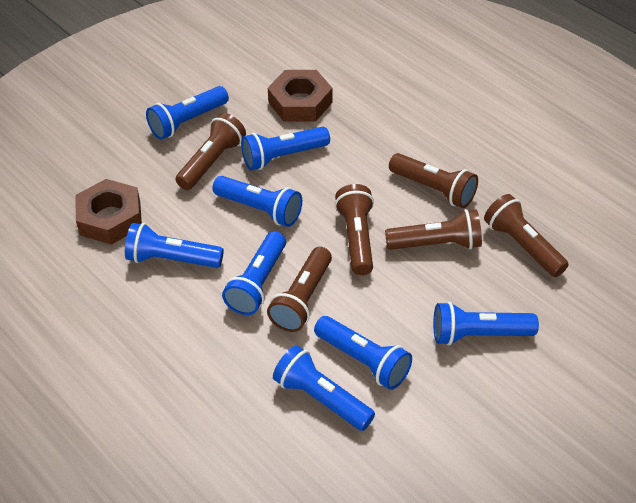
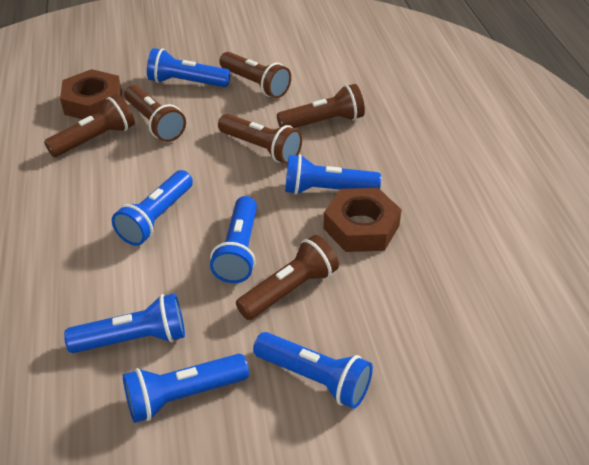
blue flashlight: [125,223,224,268] [146,86,229,140] [212,176,302,227] [222,231,286,315] [241,127,330,170] [273,345,375,431] [314,316,412,390] [433,302,539,346] = 8 -> [64,293,185,353] [112,170,193,246] [123,354,249,423] [147,48,230,87] [210,196,257,283] [253,332,373,409] [285,154,381,195] = 7

